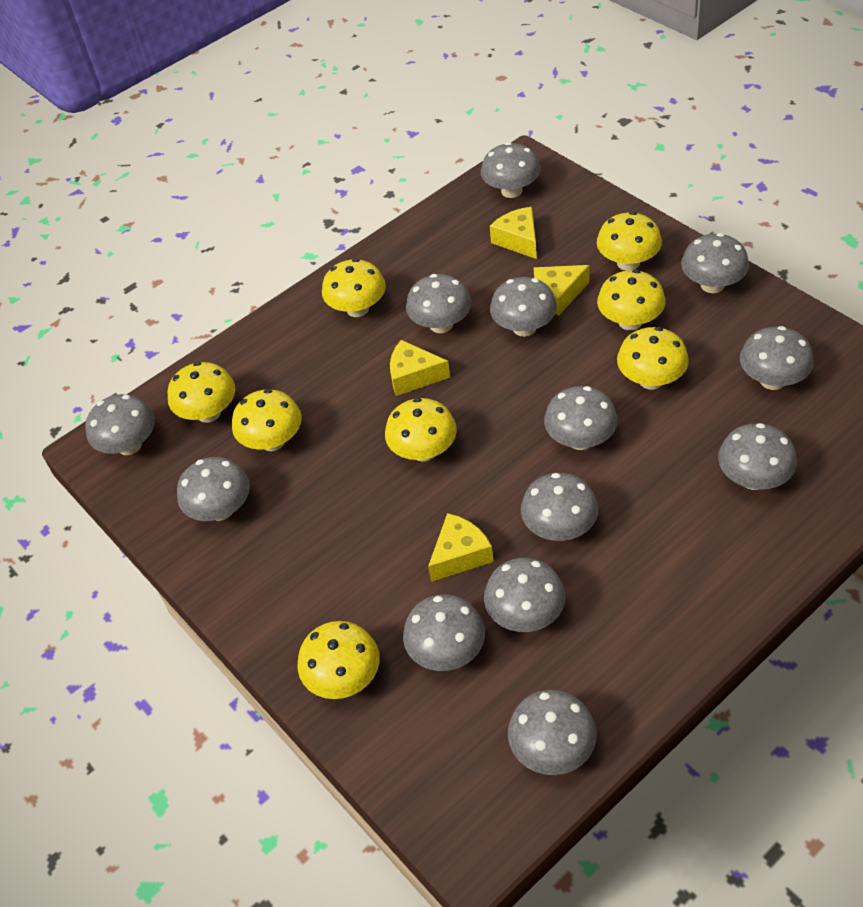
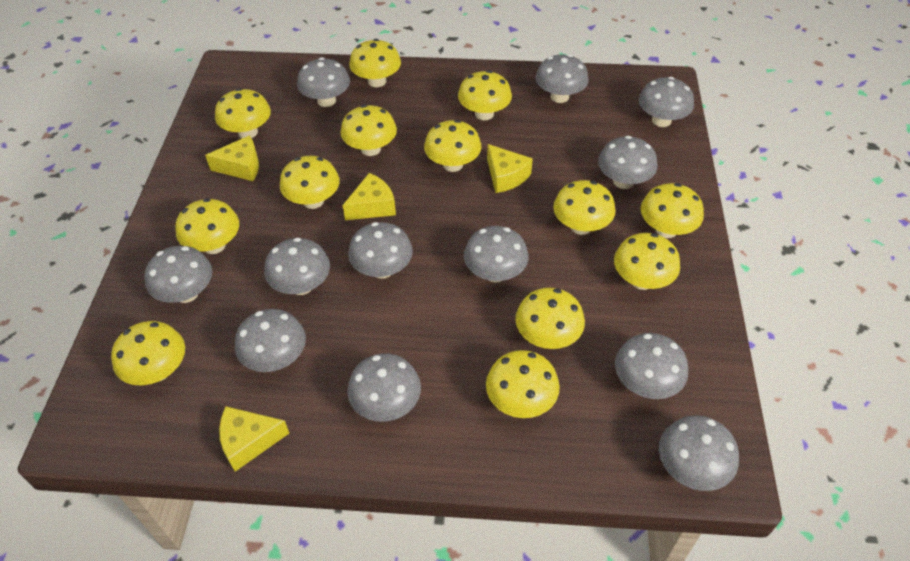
grey mushroom: [85,394,155,455] [177,457,250,521] [403,594,485,671] [406,274,472,333] [481,142,541,198] [484,558,565,632] [490,277,557,337] [508,689,597,775] [521,473,598,541] [544,386,618,450] [681,233,749,293] [718,423,797,490] [740,326,814,390] = 13 -> [145,246,212,303] [235,309,306,372] [264,238,330,295] [297,57,350,107] [347,353,421,422] [348,222,413,279] [464,226,529,282] [536,54,589,103] [598,136,657,189] [615,333,688,399] [639,77,694,127] [659,415,739,491] = 12
yellow mushroom: [167,362,235,423] [232,389,302,451] [298,621,380,699] [322,259,386,317] [385,398,457,462] [597,212,662,271] [597,270,666,331] [617,327,689,390] = 8 -> [111,321,185,385] [176,198,239,254] [215,88,271,138] [280,156,340,209] [340,105,397,156] [349,39,401,87] [424,120,481,172] [458,70,512,120] [486,350,560,418] [515,288,585,349] [553,180,615,235] [614,233,680,290] [641,183,704,238] = 13

